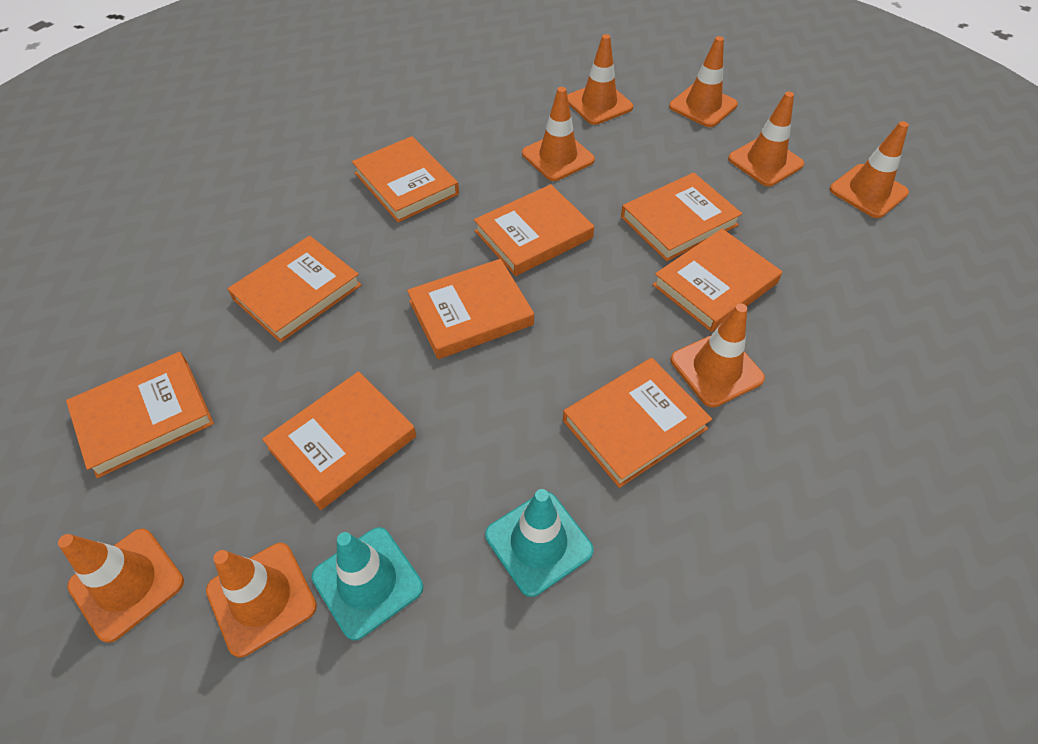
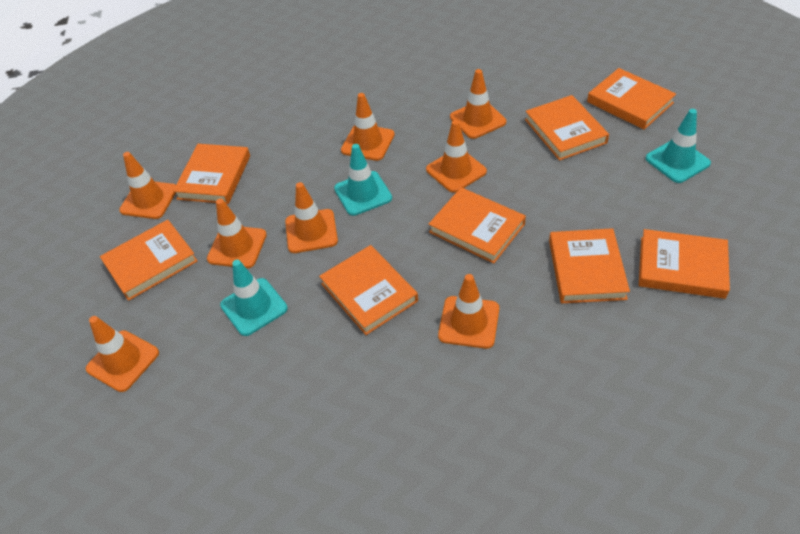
orange book: [66,352,214,478] [227,236,362,343] [262,371,416,510] [352,136,459,222] [407,259,534,359] [474,184,594,276] [563,358,712,488] [621,173,742,261] [653,229,782,332] = 9 -> [100,220,198,301] [173,144,250,204] [319,245,418,335] [429,187,526,264] [525,95,609,161] [549,228,630,303] [587,68,676,130] [639,229,730,299] = 8
turquoise traffic cone: [311,527,423,640] [485,489,593,597] = 2 -> [220,260,288,336] [334,144,392,216] [645,109,711,183] = 3

